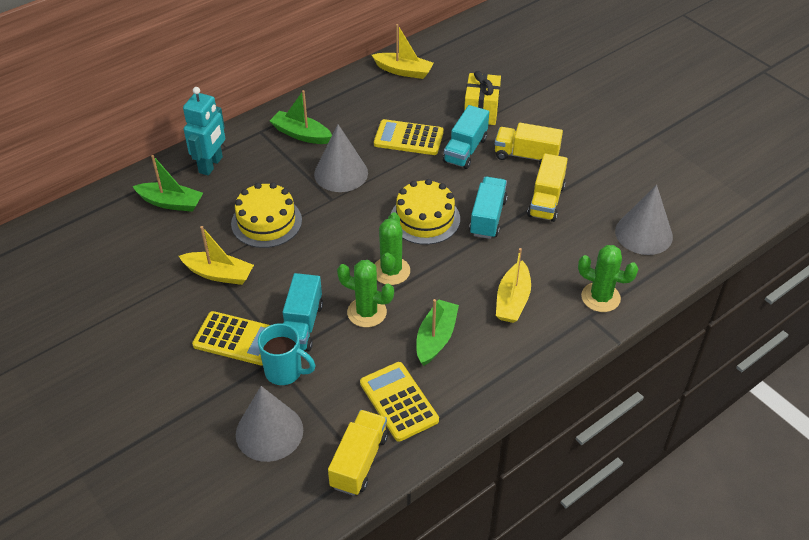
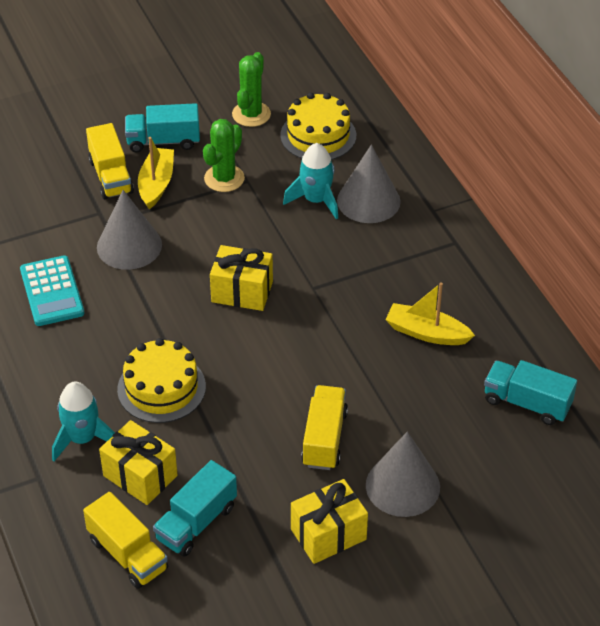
green boat: [132,155,203,212] [270,90,332,144] [416,299,459,366] = 3 -> none = 0
green cactus: [337,260,394,327] [375,212,410,285] [578,245,638,312] = 3 -> [203,119,245,192] [232,52,271,127] = 2
turquoise calculator: none = 0 -> [20,255,84,326] = 1
turquoise mug: [258,323,315,385] = 1 -> none = 0
turquoise robot: [183,87,225,176] = 1 -> none = 0
turquoise rocket: none = 0 -> [52,382,115,461] [283,143,338,219] = 2
yellow boat: [179,226,254,285] [372,24,434,79] [496,248,531,323] = 3 -> [138,137,174,209] [385,283,475,345] = 2
yellow calculator: [192,311,270,365] [360,362,439,442] [374,119,444,155] = 3 -> none = 0
yellow gift: [464,71,501,125] = 1 -> [99,420,178,505] [210,245,273,311] [291,479,368,564] = 3

